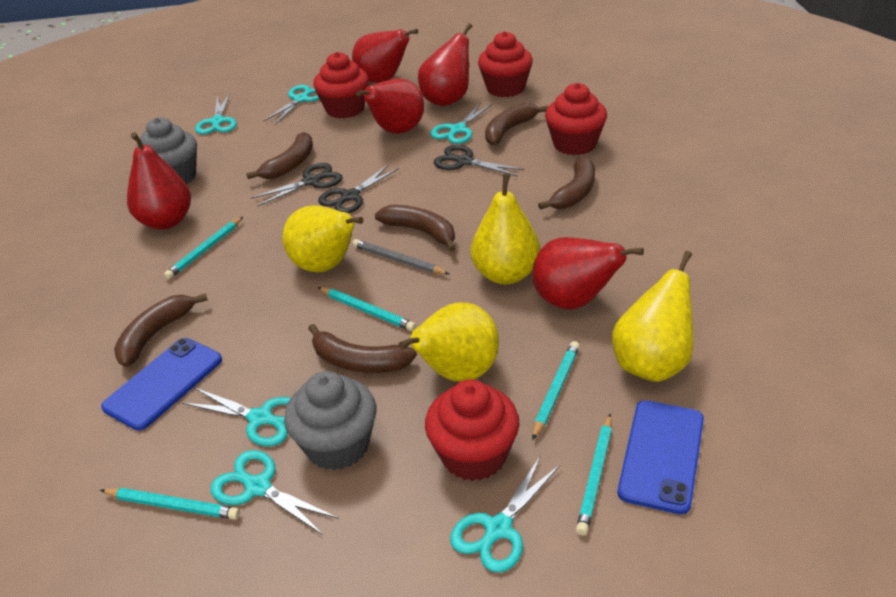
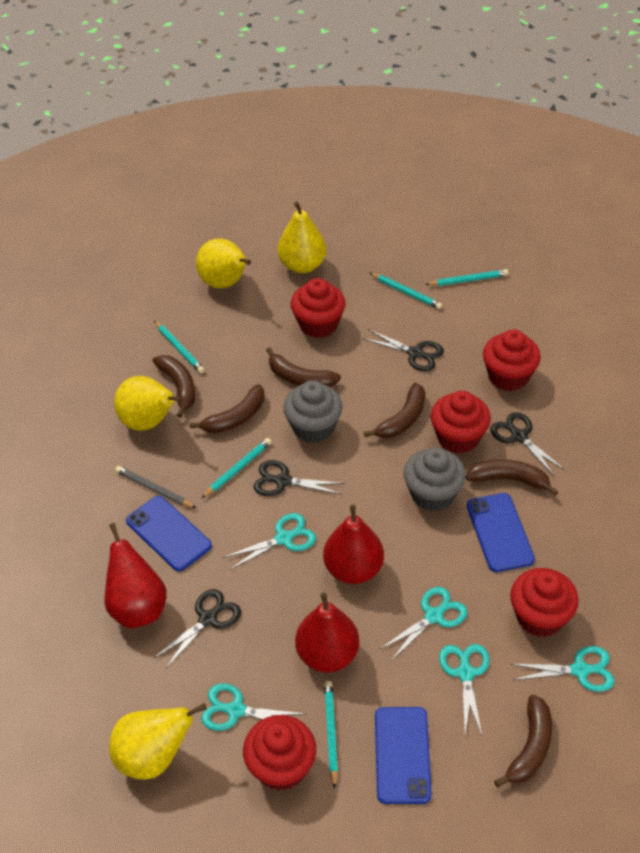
black scissors: [250,163,343,207] [318,165,399,214] [434,145,524,177] = 3 -> [154,589,241,668] [254,460,345,496] [362,329,444,371] [490,412,566,477] = 4
blue phone: [101,338,222,431] [618,400,704,514] = 2 -> [126,496,212,571] [375,707,432,804] [467,493,535,572] = 3
red cupcake: [313,52,369,118] [425,380,520,481] [478,31,533,97] [545,83,607,155] = 4 -> [243,715,316,791] [291,278,346,338] [431,391,491,454] [483,330,541,391] [510,568,579,637] = 5
red pear: [127,132,191,230] [352,29,418,83] [356,79,424,134] [418,23,472,106] [532,237,644,309] = 5 -> [105,523,167,628] [295,592,359,672] [323,505,384,584] = 3
turquoise scissors: [182,388,291,447] [195,94,237,134] [211,450,339,535] [263,85,319,125] [430,102,493,144] [450,456,561,573] = 6 -> [201,683,305,731] [223,513,316,570] [380,587,467,661] [439,644,490,735] [510,646,614,692] = 5

